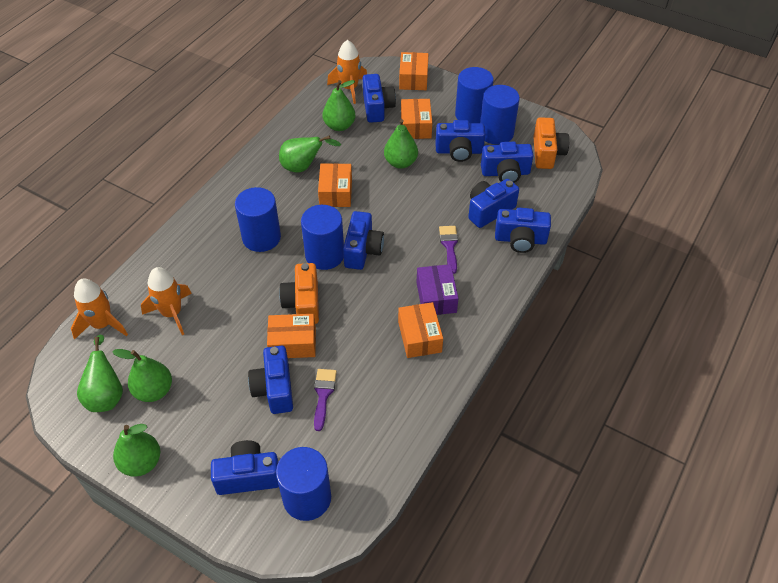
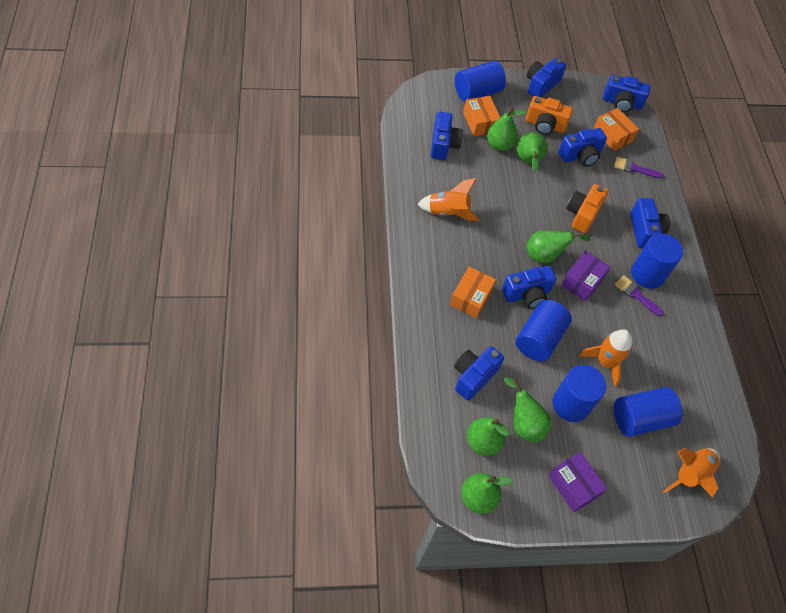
blue camera: [211,440,279,495] [248,346,293,414] [343,211,384,270] [363,74,396,123] [435,120,485,162] [468,179,519,228] [481,142,534,183] [495,208,551,253] = 8 -> [431,112,463,160] [454,346,504,401] [502,266,556,309] [527,58,566,97] [558,128,607,167] [603,75,650,113] [630,198,670,248] = 7
orange box: [267,314,316,358] [318,163,352,207] [398,302,443,358] [399,52,428,90] [401,99,432,139] = 5 -> [450,267,496,318] [463,96,501,136] [593,108,639,151] = 3
purple box: [416,264,459,315] = 1 -> [548,452,607,512] [561,251,610,301] = 2

